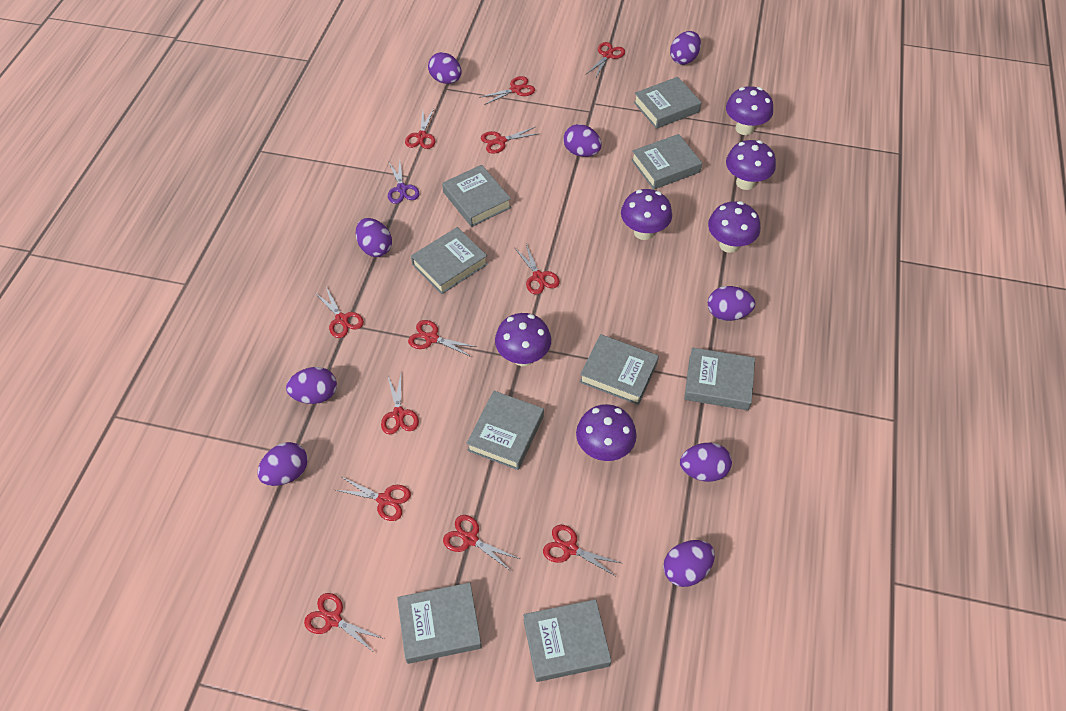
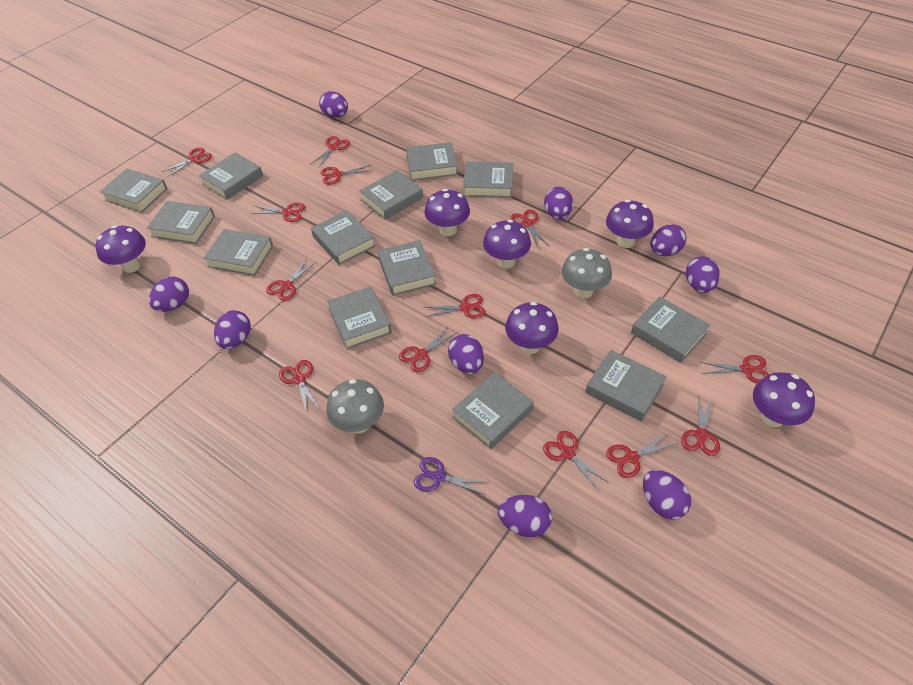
grey book: [397,583,482,664] [411,227,488,294] [442,165,511,227] [466,391,544,470] [523,599,611,682] [580,334,659,405] [631,134,702,190] [634,77,702,129] [684,347,755,410] = 9 -> [100,168,168,213] [147,201,215,244] [199,152,263,200] [204,229,273,276] [311,210,375,265] [327,286,392,349] [359,170,423,220] [378,240,436,296] [406,142,458,181] [452,372,534,449] [463,162,513,198] [585,350,667,421] [631,297,710,363] = 13
grey mushroom: none = 0 -> [326,379,384,434] [562,248,612,298] = 2
red scissors: [304,593,384,653] [314,287,364,338] [336,477,411,521] [381,374,419,435] [405,109,435,149] [408,320,477,357] [443,515,520,571] [479,76,535,105] [481,127,538,154] [515,244,560,294] [543,525,621,577] [586,42,625,77] = 12 -> [162,147,212,177] [250,203,305,222] [266,259,316,301] [279,360,320,414] [311,136,350,168] [321,165,373,185] [399,326,457,372] [424,294,486,319] [510,210,549,249] [543,431,609,491] [606,433,678,478] [681,395,720,456] [700,355,769,383] = 13

